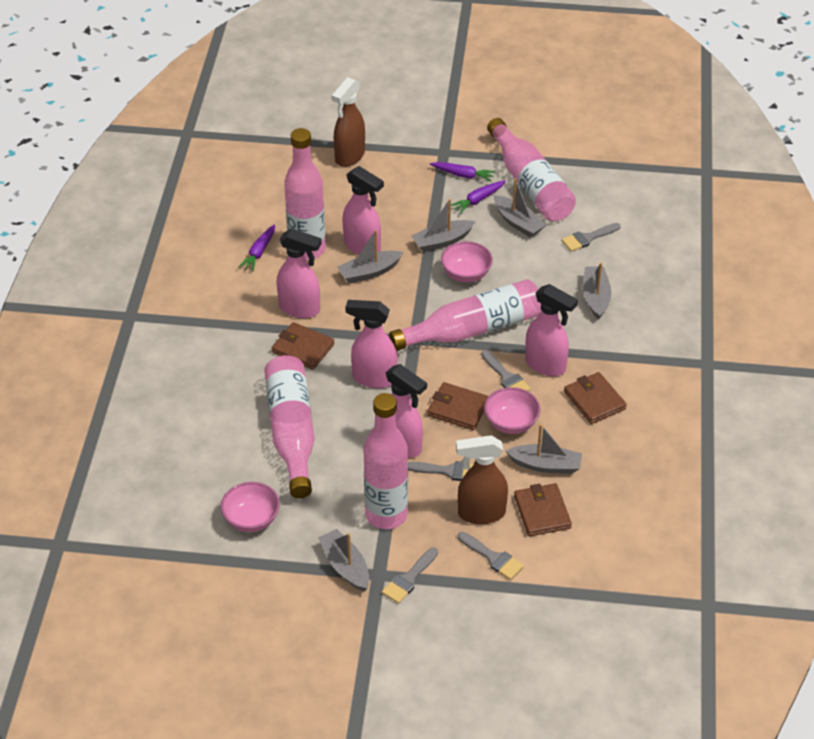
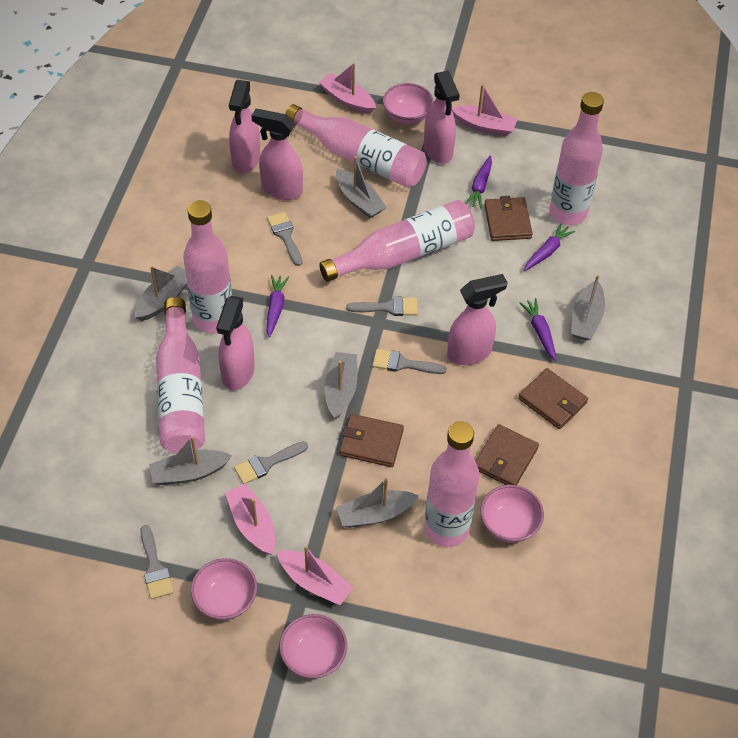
brown spray bottle: [331,77,365,167] [456,435,508,524] = 2 -> none = 0
pink boat: none = 0 -> [225,483,275,555] [277,545,354,605] [319,63,376,114] [451,84,518,136] = 4
pink bottle: [264,355,315,498] [284,128,326,260] [363,393,408,529] [389,279,542,351] [487,118,576,221] = 5 -> [156,297,205,454] [183,200,232,333] [285,104,427,188] [319,200,475,282] [424,421,479,547] [549,92,604,225] = 6
pink bowl: [221,482,280,532] [441,241,493,283] [484,387,540,434] = 3 -> [191,558,257,620] [279,614,347,679] [383,83,434,124] [480,485,544,543] = 4
purple carrot: [238,224,275,271] [430,162,496,182] [451,180,506,214] = 3 -> [266,275,289,337] [465,155,492,209] [520,298,557,361] [524,223,575,271] = 4

